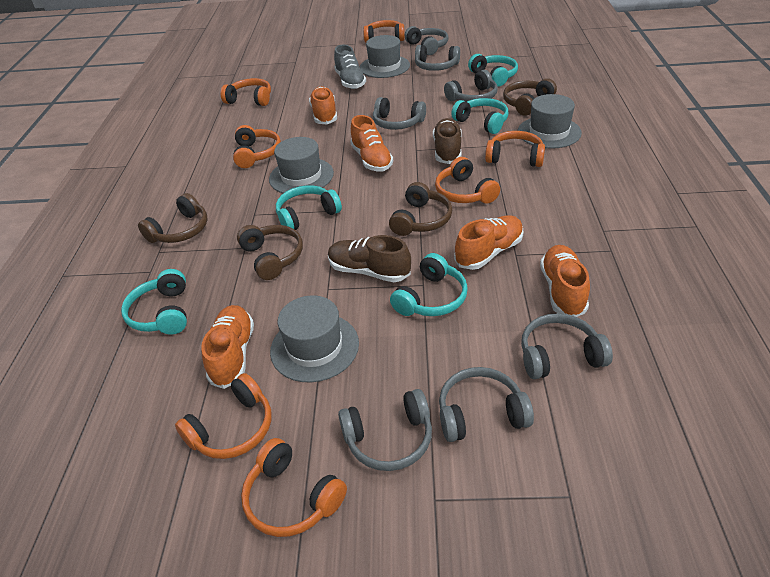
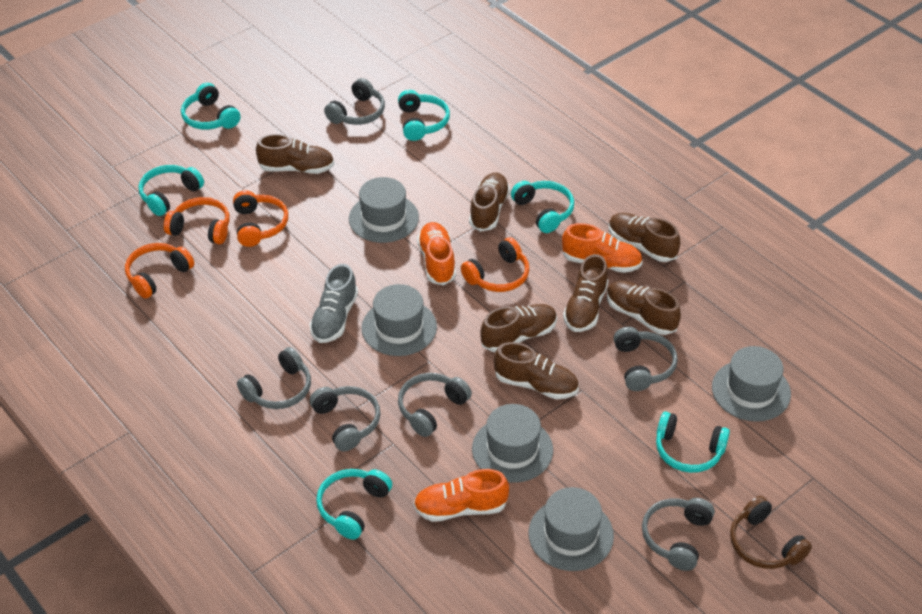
brown headphones: [138,193,208,243] [237,225,303,280] [389,182,452,236] [503,78,557,116] = 4 -> [730,496,812,569] = 1
brown shoe: [328,235,411,282] [433,118,462,164] = 2 -> [256,134,334,174] [469,173,510,231] [480,304,557,352] [494,342,579,399] [563,254,608,332] [607,281,681,335] [609,213,680,262] = 7
grey hat: [269,137,334,193] [270,295,359,382] [360,35,410,78] [518,94,582,149] = 4 -> [349,177,419,243] [362,284,437,356] [472,404,553,483] [528,487,614,571] [712,346,791,422] = 5
grey headphones: [338,389,432,471] [373,97,426,130] [405,26,448,55] [415,45,460,71] [439,367,534,442] [444,70,497,102] [521,313,613,379] = 7 -> [237,347,311,409] [310,386,380,451] [324,78,385,125] [398,373,472,437] [614,327,678,391] [642,498,715,571] = 6
orange headphones: [175,373,271,459] [220,78,271,106] [233,125,281,168] [241,438,347,537] [363,20,405,43] [435,157,500,204] [485,131,545,167] = 7 -> [125,243,194,299] [164,197,230,244] [233,190,288,247] [461,237,529,292] = 4
orange shoe: [201,305,254,389] [309,86,337,124] [350,115,393,172] [454,215,524,270] [540,245,590,317] = 5 -> [413,469,509,522] [417,222,456,285] [562,223,642,273] = 3
turquoise headphones: [121,269,187,335] [276,185,342,230] [390,253,468,316] [451,98,509,134] [468,54,518,87] = 5 -> [138,165,204,216] [181,83,240,130] [316,469,392,540] [398,90,450,141] [511,181,574,233] [656,412,730,473] = 6

